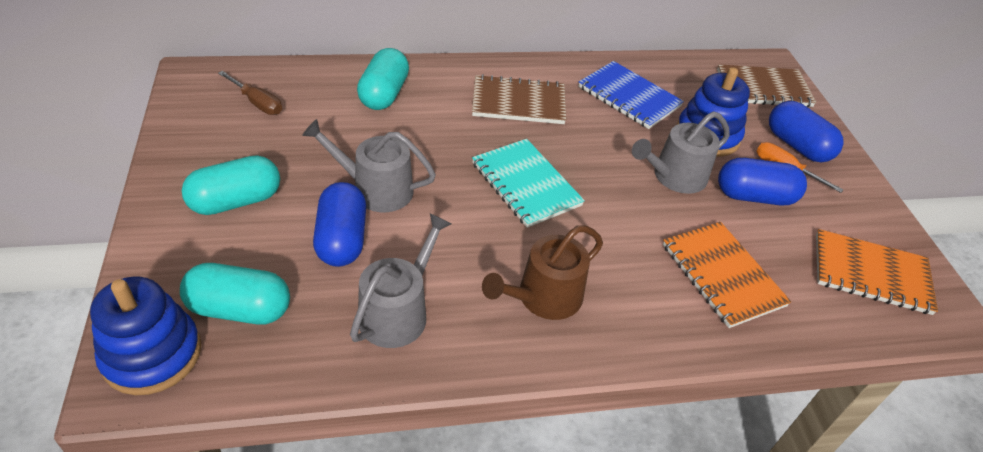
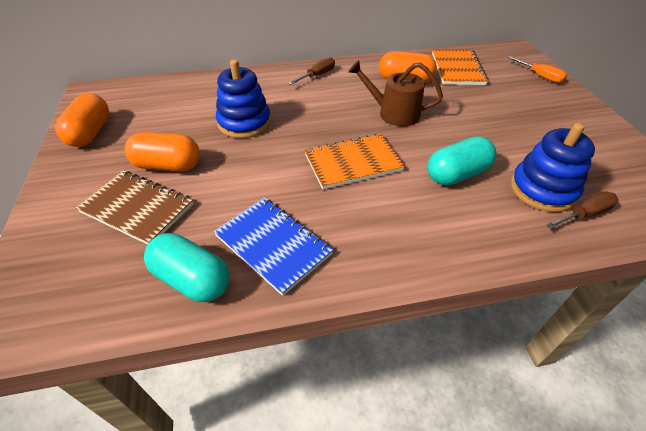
blue capsule: [313,182,366,267] [718,158,807,205] [769,101,844,163] = 3 -> none = 0
brown notebook: [472,74,566,124] [717,64,817,107] = 2 -> [76,171,194,245] = 1
brown screwdriver: [218,71,282,115] = 1 -> [288,57,335,85] [546,191,618,229] = 2
grey watering can: [302,119,436,212] [350,213,451,348] [632,111,730,194] = 3 -> none = 0
orange capsule: none = 0 -> [55,93,109,147] [125,132,200,171] [379,51,437,83] = 3
turquoise capsule: [180,263,290,325] [182,155,280,215] [357,48,409,110] = 3 -> [144,233,230,302] [427,136,496,185] = 2
turquoise notebook: [472,139,585,228] = 1 -> none = 0

